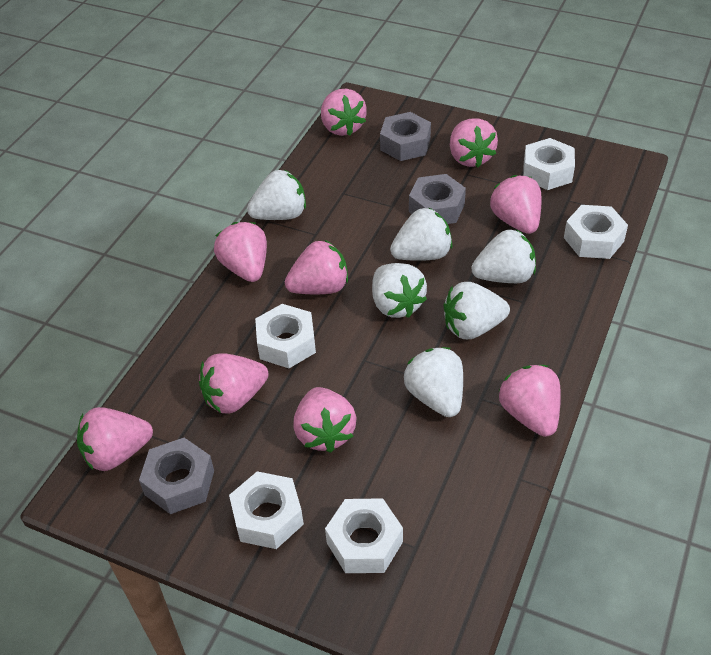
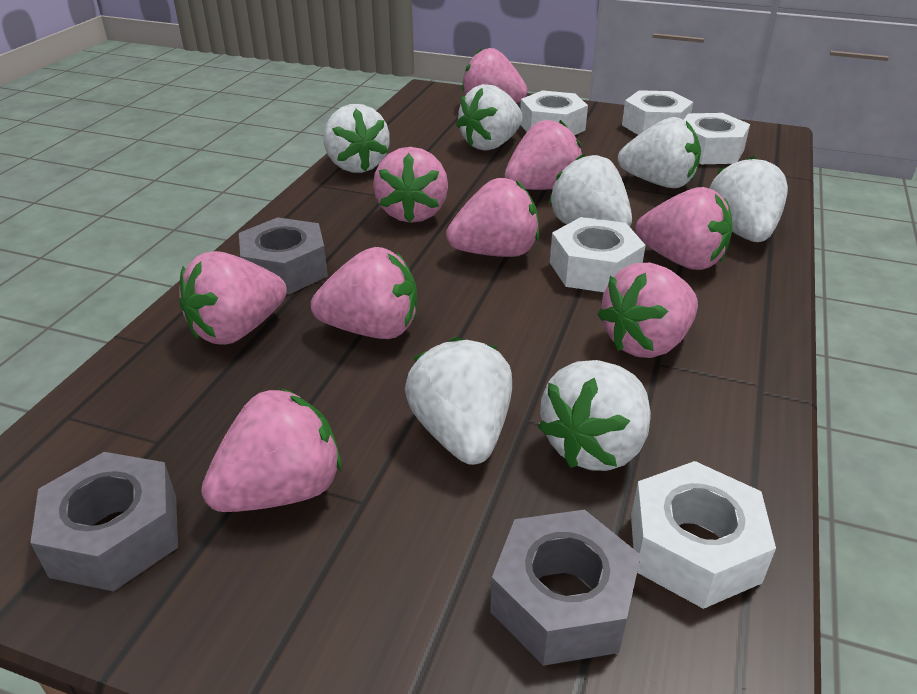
white strawberry: [247,170,306,220] [372,263,427,318] [390,207,452,261] [404,347,463,417] [444,282,510,339] [471,229,536,283] = 6 -> [324,104,390,173] [405,337,512,465] [456,84,523,151] [538,360,651,471] [549,154,632,227] [618,117,701,188] [709,156,788,242] = 7

